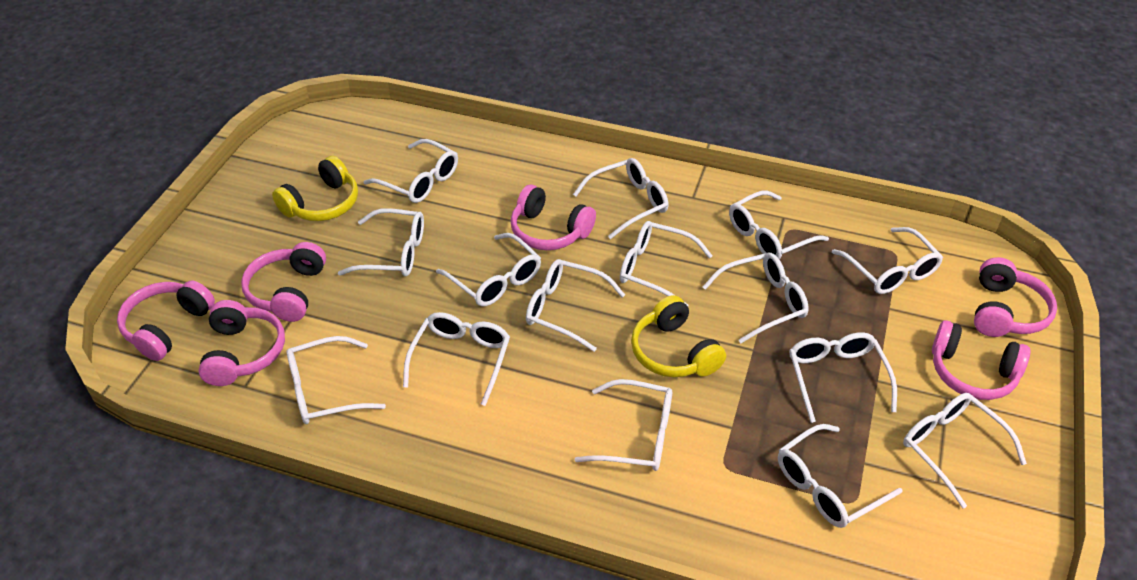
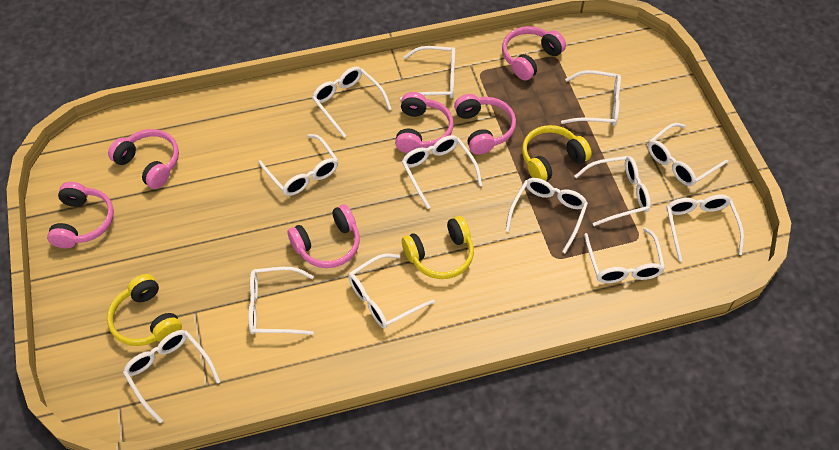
white glasses: [287,336,386,424] [338,208,424,276] [364,139,458,203] [403,312,510,406] [436,233,541,306] [526,259,625,352] [573,158,668,239] [574,379,672,471] [620,221,713,306] [703,253,809,343] [729,191,829,259] [778,424,902,528] [789,332,897,423] [832,227,943,294] [903,393,1027,508] = 15 -> [123,330,221,423] [248,267,314,335] [258,134,338,196] [312,67,391,137] [348,254,435,328] [400,46,455,100] [402,135,482,209] [505,178,588,253] [561,70,621,126] [575,156,651,226] [584,227,665,284] [648,123,728,186] [666,195,744,261] = 13
yellow headphones: [272,156,358,221] [631,295,726,377] = 2 -> [107,274,182,346] [402,216,474,279] [522,125,592,181] = 3

